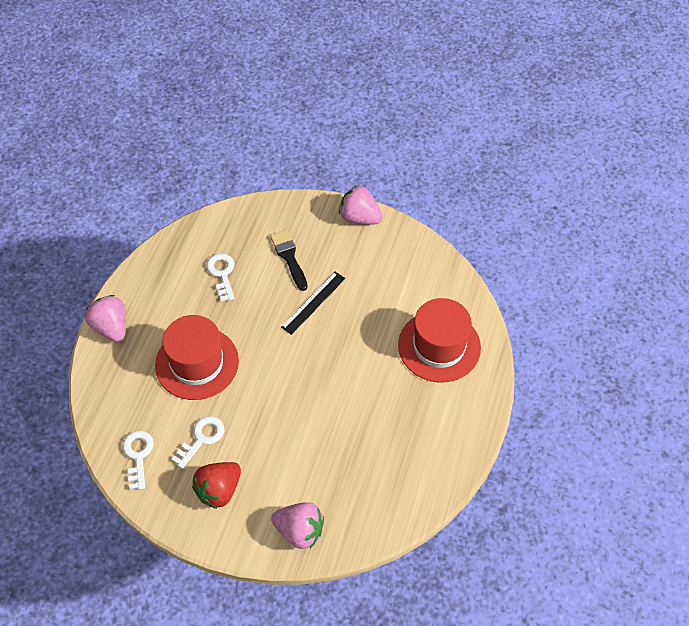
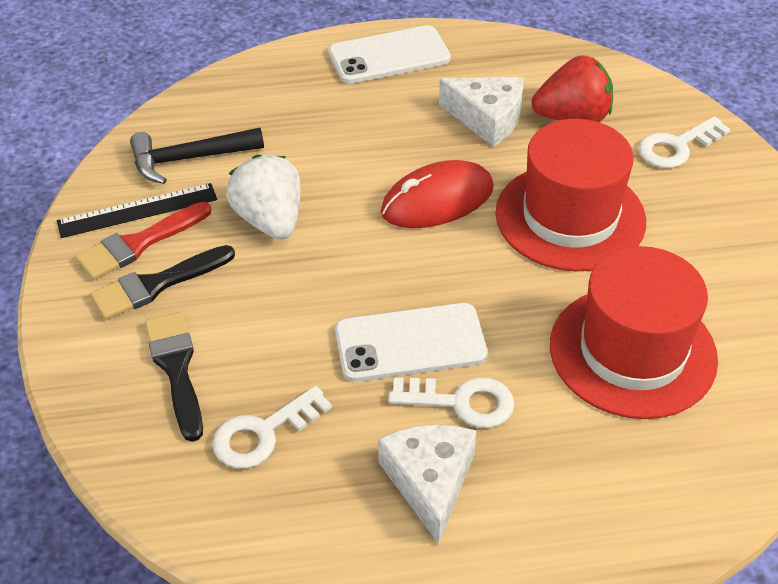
black brush: [270,230,308,291] = 1 -> [90,245,235,320] [145,312,203,442] = 2
black hammer: none = 0 -> [130,127,264,184] = 1
pink strawberry: [85,295,126,342] [271,502,324,549] [339,185,383,224] = 3 -> none = 0
red brush: none = 0 -> [76,202,211,280] = 1
red mouse: none = 0 -> [381,160,494,228] = 1
white cheese: none = 0 -> [378,425,477,544] [439,77,523,147] = 2
white phone: none = 0 -> [328,25,451,84] [335,303,488,382] = 2
white strawberry: none = 0 -> [226,155,301,240] = 1

